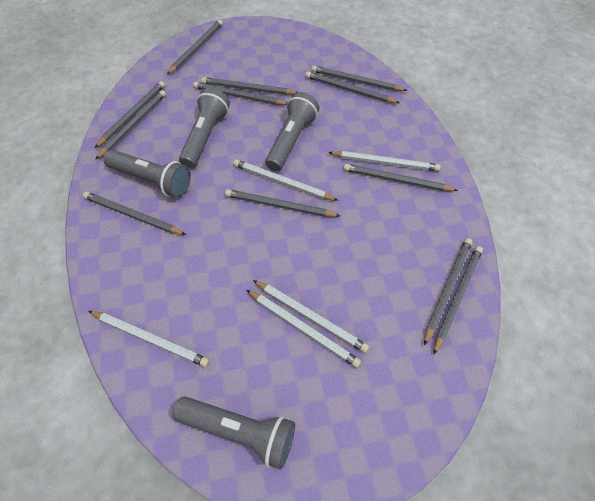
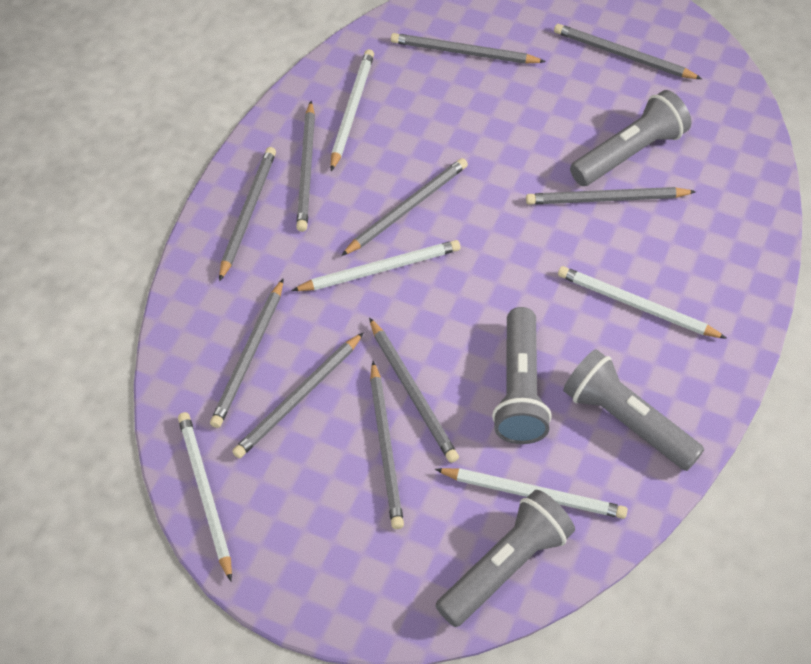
grey pencil: [83,192,186,235] [95,81,165,148] [95,90,166,160] [167,20,223,75] [193,82,287,105] [201,77,297,95] [225,189,340,217] [306,71,399,103] [311,65,408,91] [344,164,458,191] [424,238,472,345] [433,246,483,355] = 12 -> [210,278,284,428] [219,147,276,281] [232,332,364,458] [296,101,315,232] [341,158,468,256] [369,317,459,463] [370,361,404,529] [391,33,546,64] [526,187,696,204] [554,24,702,79] = 10

